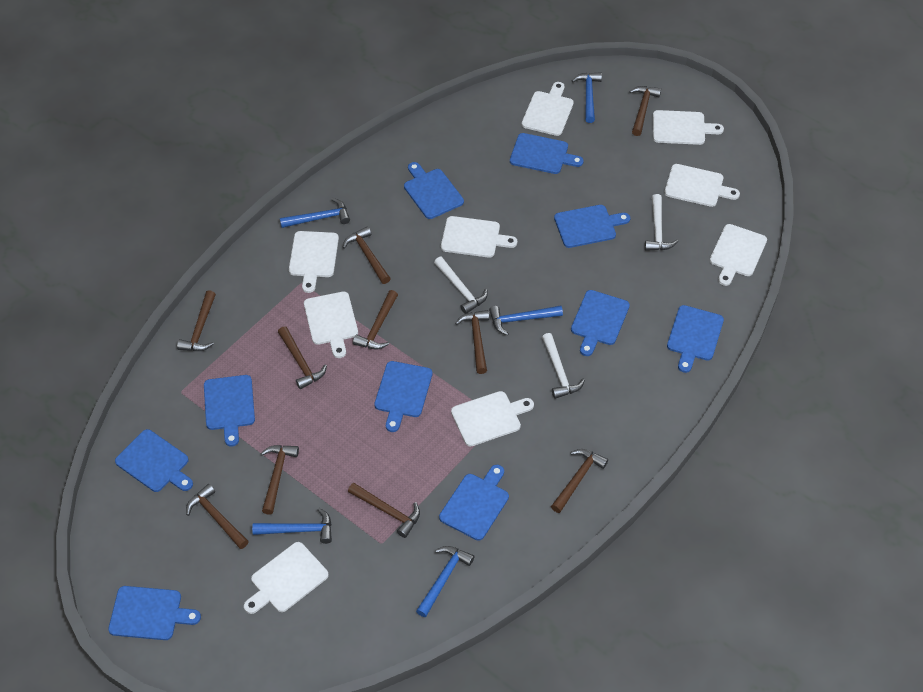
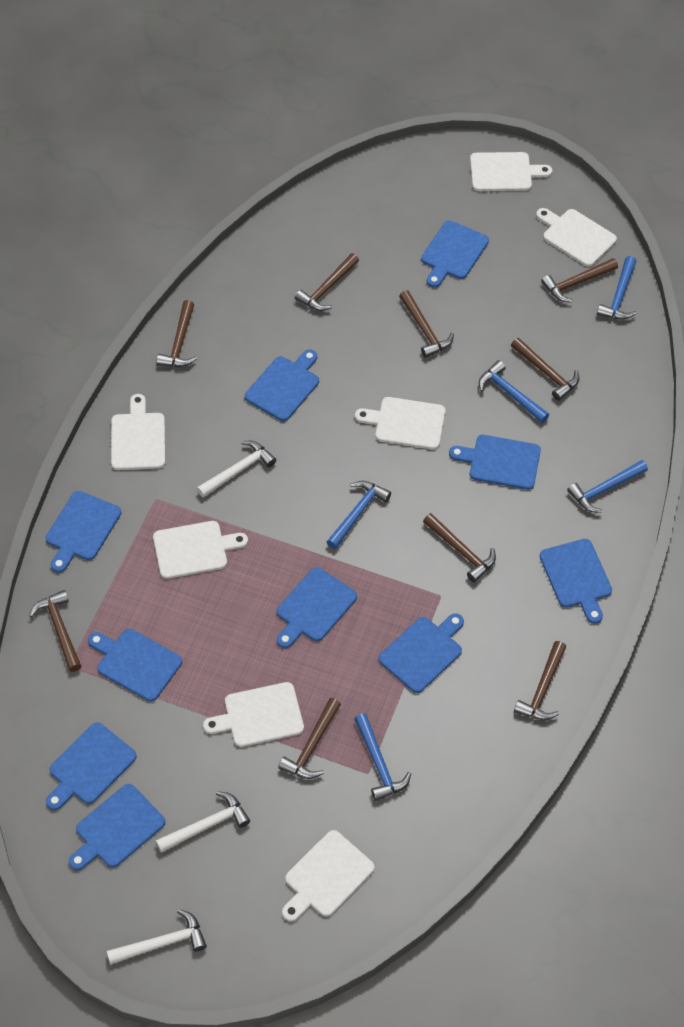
brown hammer: [177,290,216,351] [186,484,249,549] [261,445,299,515] [278,326,327,389] [343,226,391,284] [348,483,420,538] [353,290,398,350] [455,310,489,374] [551,449,608,513] [629,86,661,136] = 10 -> [29,590,81,672] [156,300,197,367] [278,698,341,779] [295,253,359,311] [399,290,454,358] [423,513,496,583] [511,338,580,401] [514,641,566,720] [541,258,618,302] = 9
white cutting board: [244,542,329,614] [289,231,339,293] [304,291,358,358] [441,216,517,258] [451,391,534,447] [522,82,574,136] [653,110,724,145] [664,164,740,207] [710,224,767,286] = 9 -> [111,394,165,470] [153,521,248,579] [203,682,304,747] [282,830,375,922] [355,397,445,450] [470,152,552,191] [536,208,617,267] = 7

